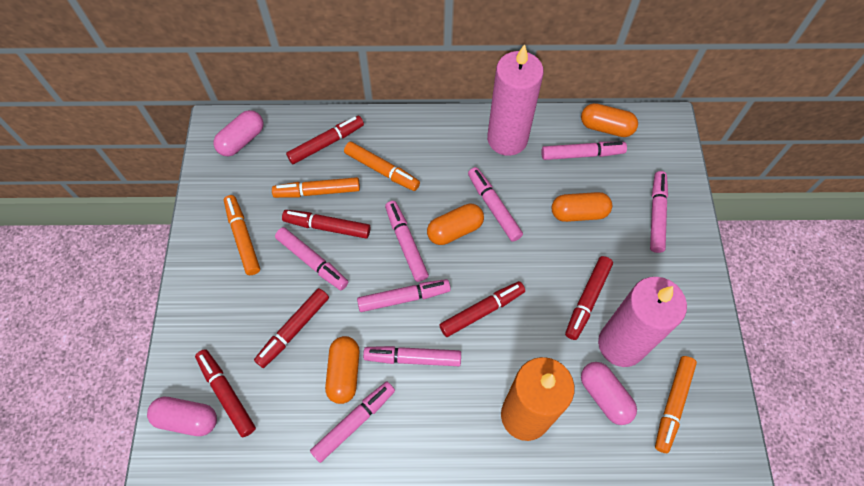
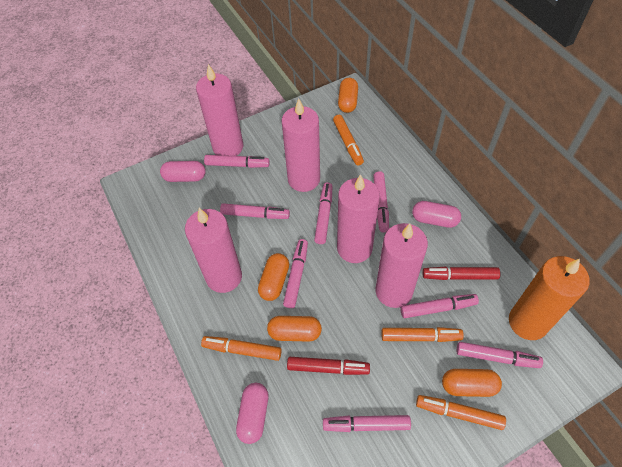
pink candle: [487,44,544,156] [598,277,687,367] = 2 -> [185,208,242,293] [196,64,243,156] [281,99,320,192] [337,174,380,263] [375,223,428,308] = 5
red marker: [195,349,256,437] [254,288,329,368] [282,210,370,238] [286,116,364,164] [439,281,525,337] [565,256,613,340] = 6 -> [287,357,370,375] [422,266,500,280] = 2

